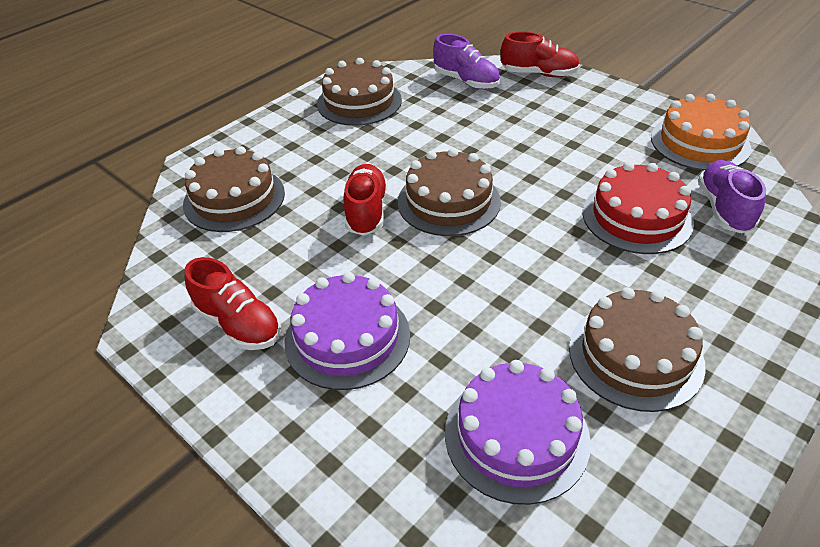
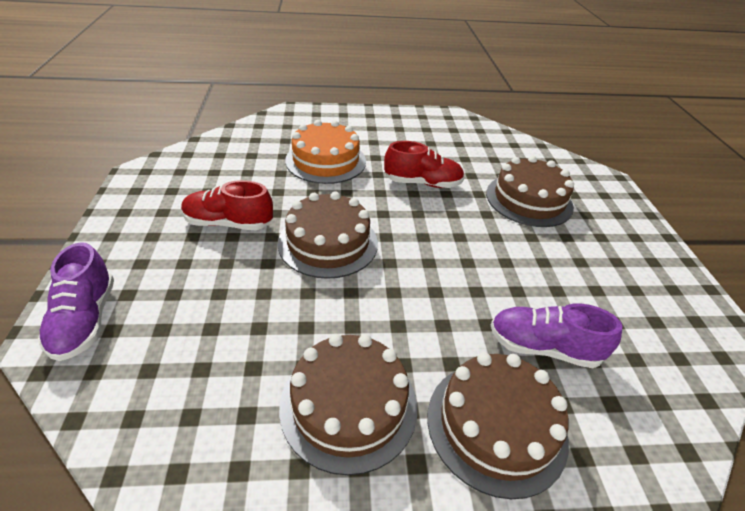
purple cake: [285,272,410,390] [445,360,591,505] = 2 -> none = 0
red cake: [583,162,694,254] = 1 -> none = 0
red shoe: [184,257,281,350] [343,164,388,236] [501,31,580,77] = 3 -> [181,180,273,230] [384,141,465,188] = 2

